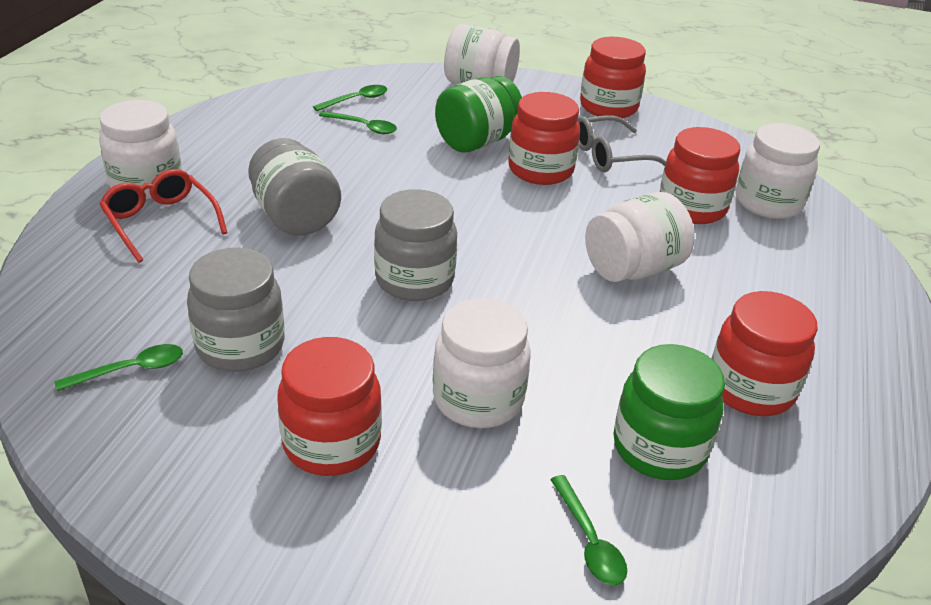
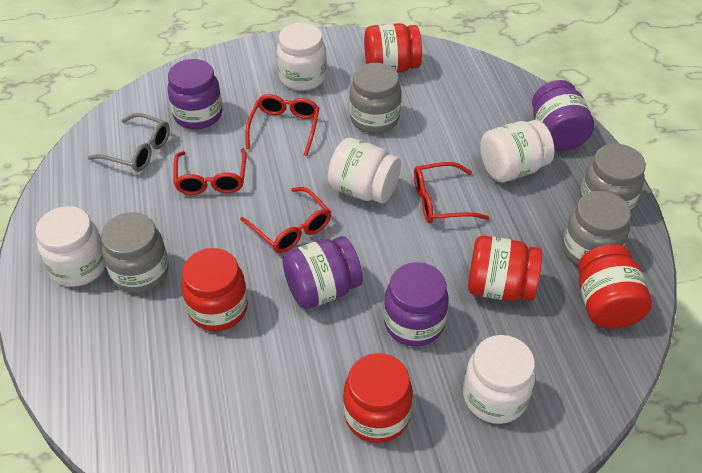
green jar: [435,76,522,152] [613,344,725,480] = 2 -> none = 0
green spoon: [55,344,183,391] [313,85,387,111] [319,111,397,134] [550,475,627,585] = 4 -> none = 0
grey jar: [187,248,285,372] [248,138,341,236] [374,189,457,301] = 3 -> [101,212,169,293] [349,63,401,133] [563,191,631,265] [580,144,646,212] = 4
purple jar: none = 0 -> [167,59,223,129] [283,236,363,309] [384,262,449,346] [532,80,594,151] = 4
red glasses: [99,169,227,263] = 1 -> [173,149,246,195] [240,187,331,253] [246,94,319,156] [414,162,489,223] = 4

